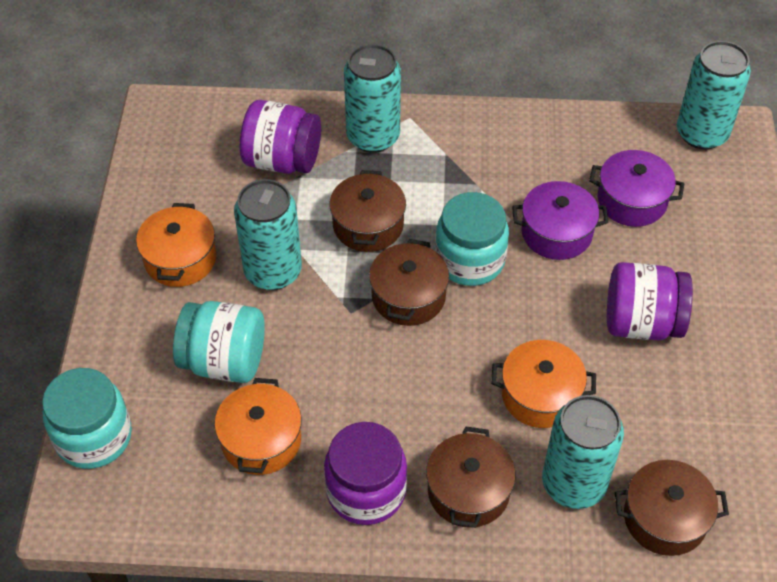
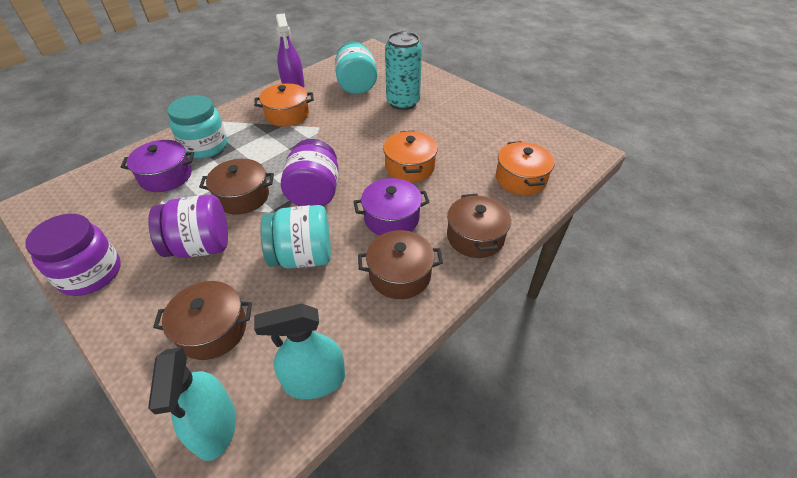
purple spray bottle: none = 0 -> [276,13,305,88] = 1
turquoise can: [234,179,302,290] [344,44,401,153] [542,395,624,509] [677,41,751,150] = 4 -> [385,31,422,110] = 1
turquoise spray bottle: none = 0 -> [148,347,236,461] [254,303,345,399] = 2

